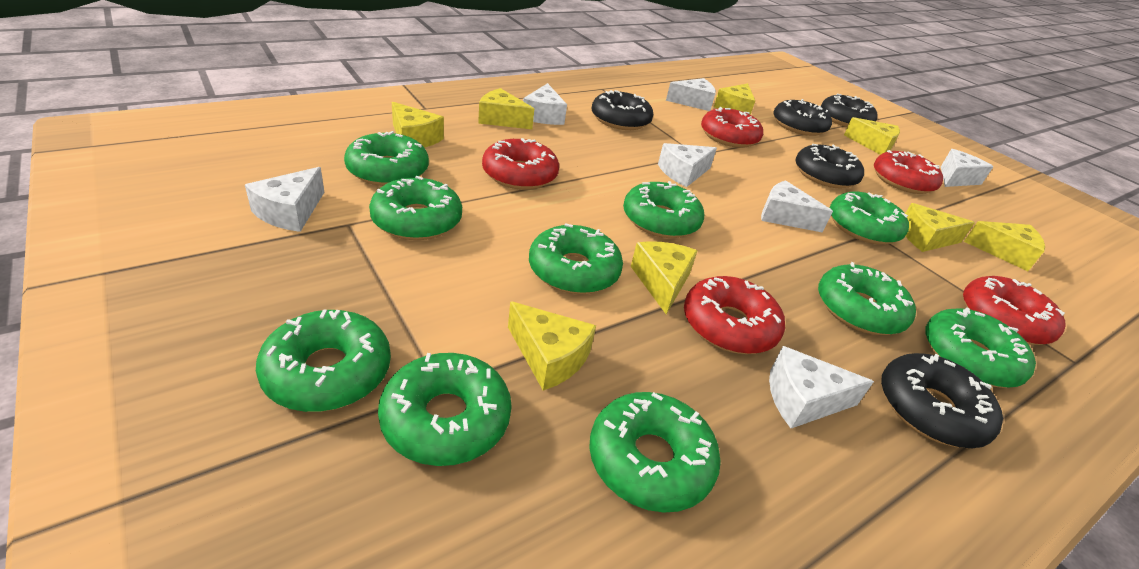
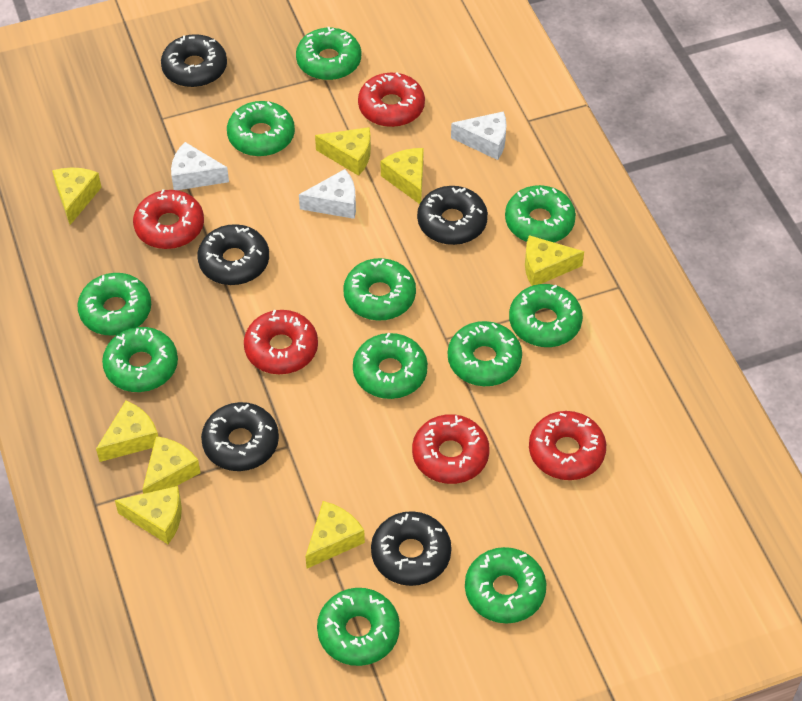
green donut: [256,309,391,412] [344,131,429,186] [369,176,462,240] [378,353,512,466] [529,223,623,294] [589,392,721,513] [623,181,704,238] [818,262,916,335] [830,192,909,245] [925,307,1036,388] = 10 -> [77,273,151,336] [102,327,178,392] [227,101,295,157] [296,27,361,80] [317,588,400,666] [343,258,416,321] [353,333,428,399] [448,321,522,386] [465,547,546,623] [505,185,576,242] [509,284,583,347] = 11
white cheese: [245,167,324,232] [523,83,567,125] [658,143,717,187] [666,78,716,111] [761,180,833,233] [769,346,874,428] [941,149,993,187] = 7 -> [171,142,229,190] [299,169,356,219] [451,111,506,160] = 3

